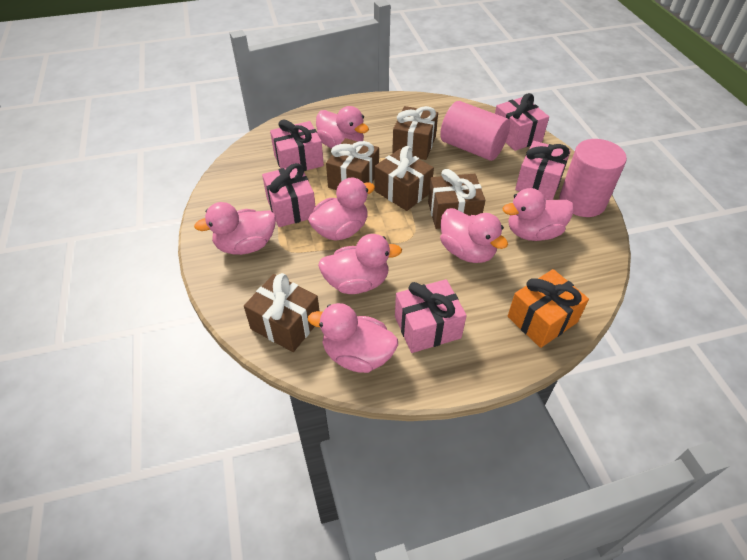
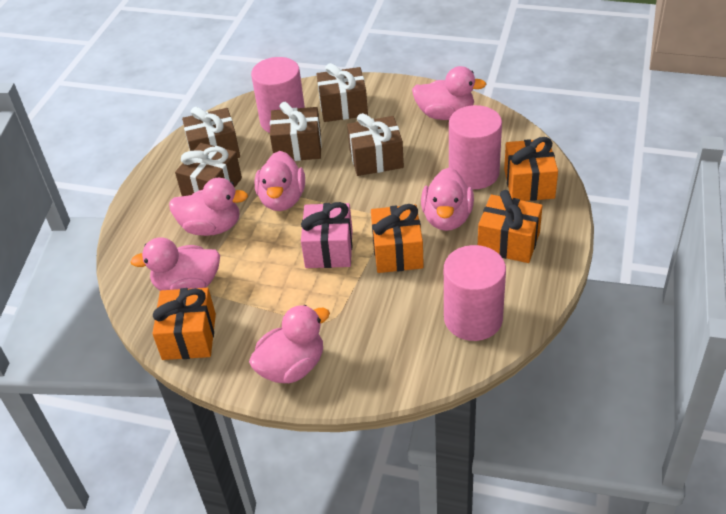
orange gift: [507,269,589,348] = 1 -> [152,288,216,360] [371,204,424,273] [478,190,543,263] [504,137,558,201] = 4
pink cylinder: [440,101,510,161] [559,139,627,217] = 2 -> [251,57,305,133] [444,245,506,341] [449,105,502,189] = 3
pink duck: [194,202,276,255] [308,177,375,241] [308,303,398,373] [316,106,369,149] [318,234,402,294] [440,208,508,263] [503,188,574,241] = 7 -> [130,237,220,291] [169,178,248,236] [249,305,330,383] [255,151,305,211] [412,66,486,120] [421,168,474,231] = 6
pink gift: [262,163,315,227] [270,119,324,171] [395,279,467,353] [495,93,549,151] [515,141,571,200] = 5 -> [301,202,352,268] = 1

